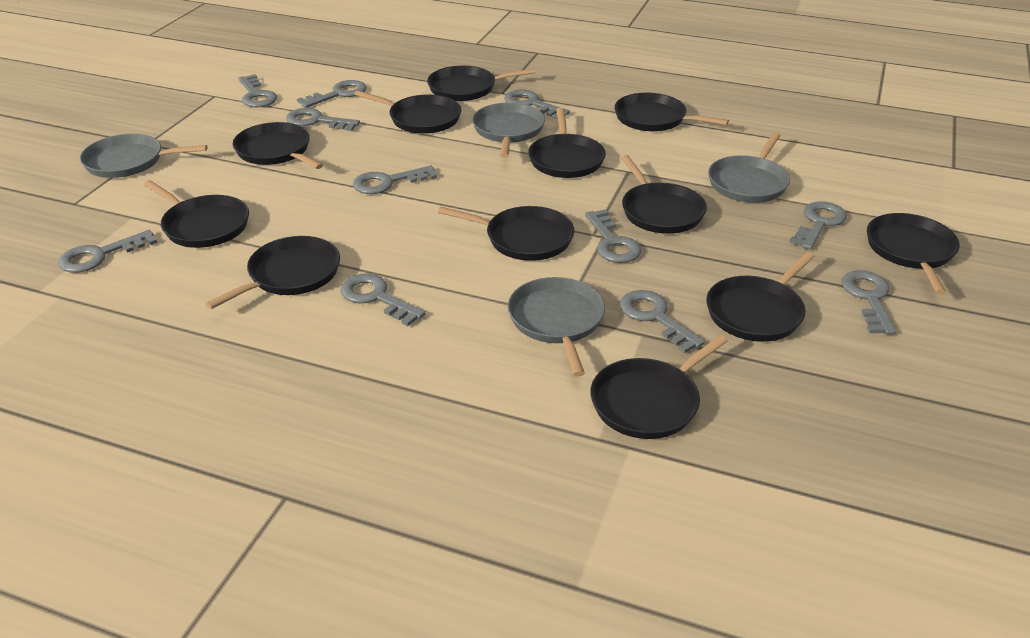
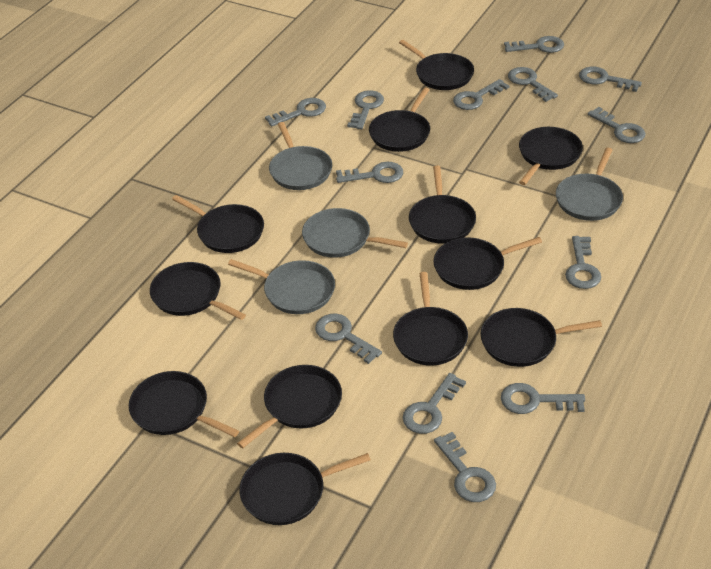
grey key: [58,230,157,273] [238,74,277,107] [286,108,360,131] [297,80,367,108] [340,273,425,326] [353,166,437,194] [504,89,570,119] [585,209,641,263] [620,290,705,353] [789,201,847,250] [841,270,896,335] = 11 -> [265,98,326,127] [315,313,382,364] [336,162,403,183] [347,90,384,130] [403,373,466,434] [434,432,496,502] [453,79,509,110] [501,383,585,414] [504,36,564,53] [508,67,558,102] [565,236,601,289] [579,67,642,92] [588,107,646,143] = 13

